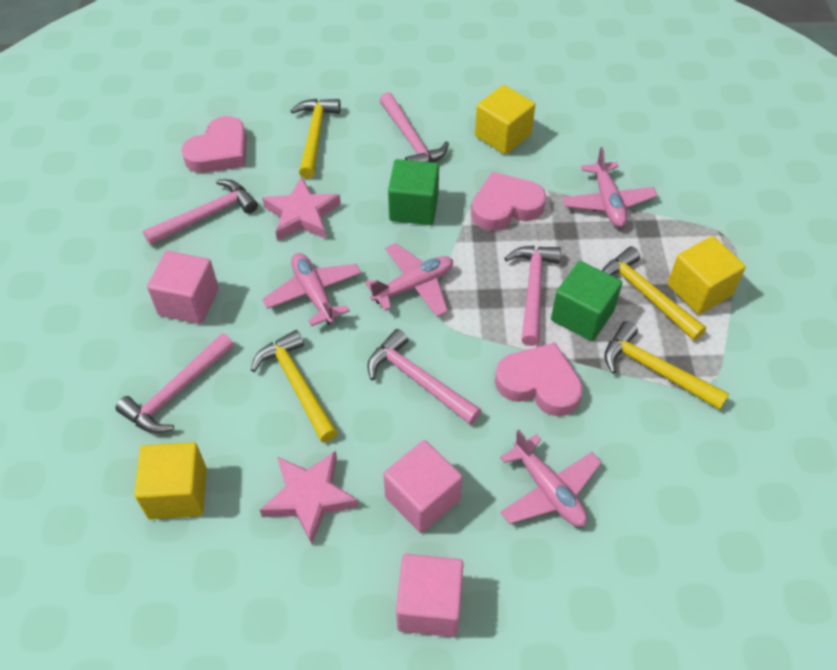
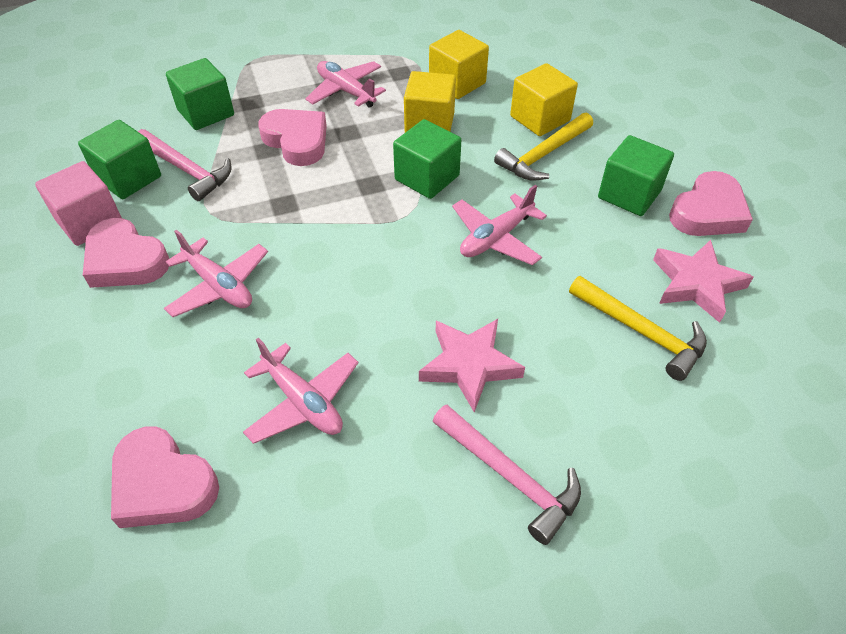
green cube: [388,159,439,225] [551,261,622,341] = 2 -> [78,120,161,199] [166,58,234,130] [393,119,461,199] [598,135,674,216] = 4
pink cube: [147,251,219,324] [383,440,462,533] [396,554,464,637] = 3 -> [35,161,122,246] = 1
pink hammer: [115,333,234,433] [143,179,258,246] [367,329,482,425] [379,92,449,163] [504,246,561,346] = 5 -> [138,129,232,201] [433,405,581,545] = 2
pink heart: [181,116,247,173] [472,172,546,231] [495,343,583,416] = 3 -> [83,218,169,288] [111,427,219,528] [258,109,327,166] [669,171,753,236] = 4
yellow hammer: [251,330,338,442] [290,99,341,179] [602,246,706,341] [604,321,729,410] = 4 -> [494,113,593,181] [569,276,707,381] = 2

